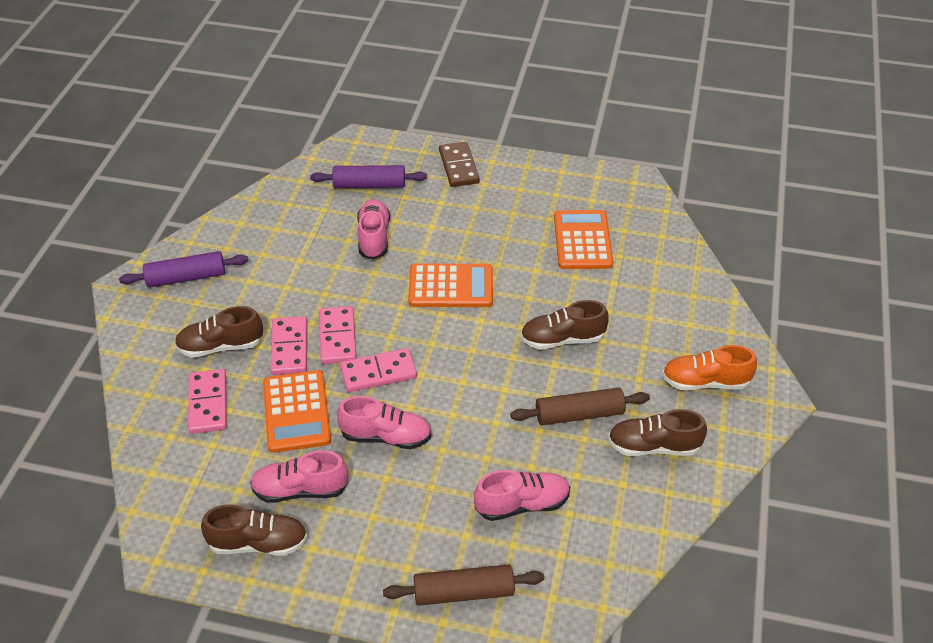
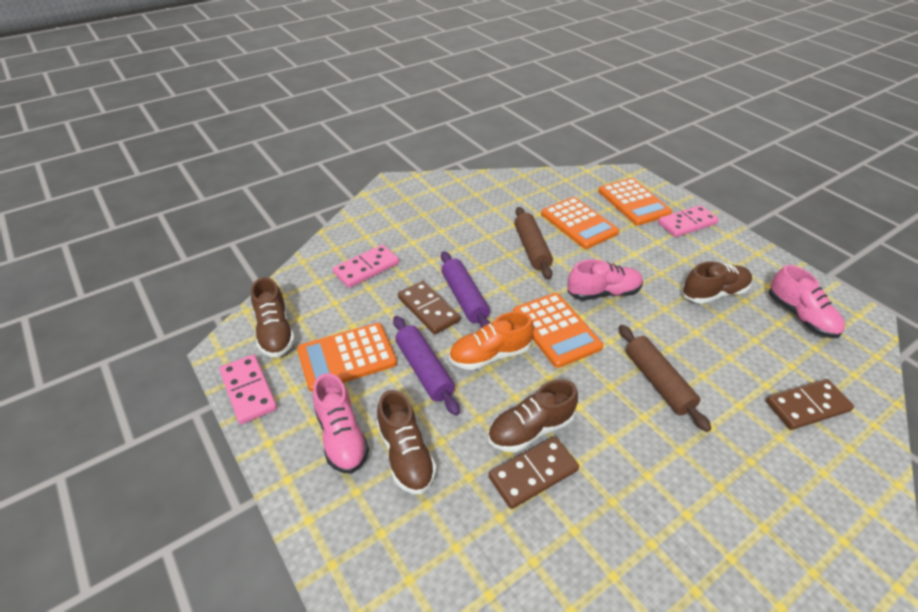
brown domino: [439,142,480,187] = 1 -> [398,281,460,334] [488,436,579,509] [766,379,854,430] = 3
orange calculator: [263,370,331,453] [408,264,493,307] [554,210,613,269] = 3 -> [297,323,397,392] [513,293,603,368] [541,197,619,249] [598,178,672,225] = 4
pink domino: [188,369,227,434] [270,316,307,375] [319,306,356,364] [340,348,417,392] = 4 -> [219,354,277,424] [333,245,399,288] [658,205,719,237] = 3
pink shoe: [250,450,348,503] [337,396,432,449] [357,199,390,259] [474,470,570,521] = 4 -> [313,373,369,473] [567,259,643,300] [769,265,845,338] = 3

